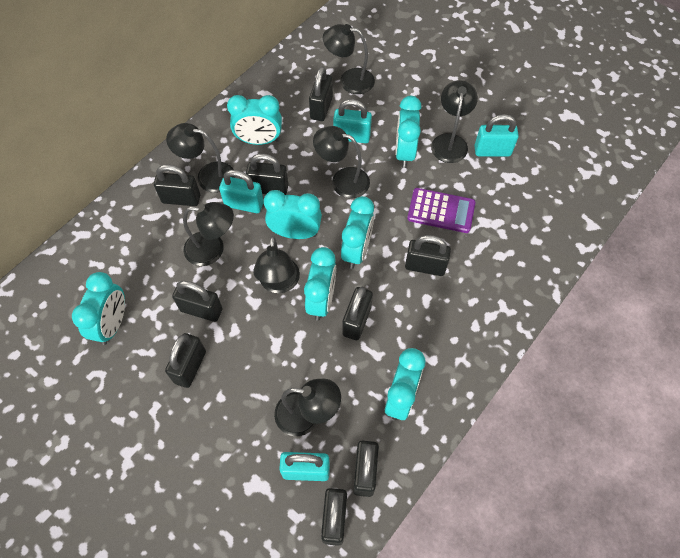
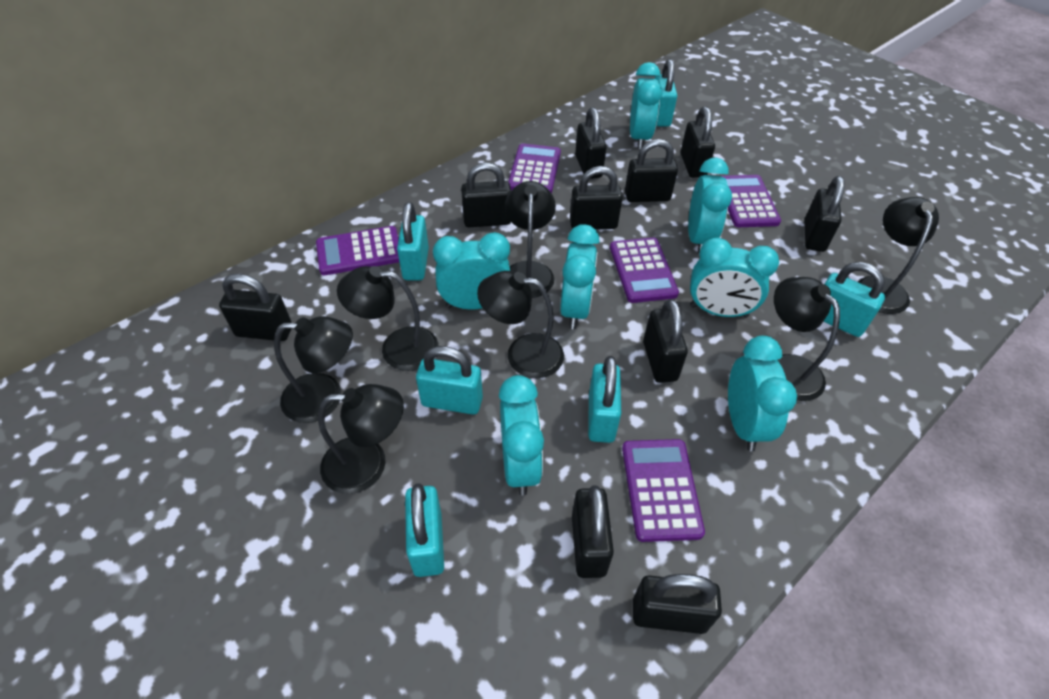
black padlock: [154,164,200,206] [165,333,206,388] [172,281,222,322] [246,154,288,195] [309,66,333,121] [321,488,347,546] [342,287,373,340] [353,440,379,497] [405,235,451,276] = 9 -> [219,274,292,341] [461,163,511,227] [570,166,623,229] [572,485,614,578] [575,107,606,179] [625,139,678,202] [633,574,722,634] [643,299,688,383] [681,107,715,178] [804,176,845,252] = 10
purple calculator: [407,188,476,233] = 1 -> [316,226,399,275] [508,143,561,193] [610,238,679,303] [622,439,705,542] [722,175,781,227] = 5
turquoise padlock: [219,170,264,213] [279,452,330,481] [333,99,372,143] [474,114,519,156] = 4 -> [397,202,429,281] [405,483,444,577] [416,346,483,415] [588,356,621,443] [655,59,677,127] [823,262,885,337] = 6

